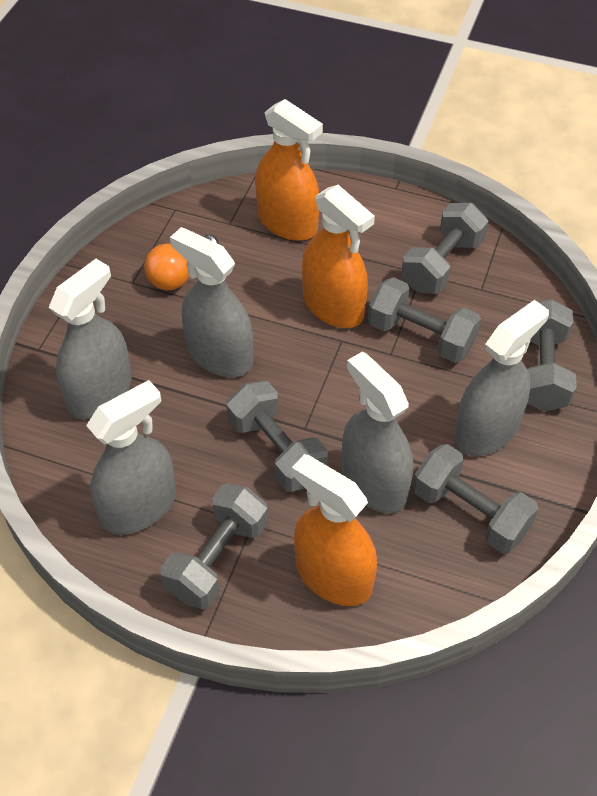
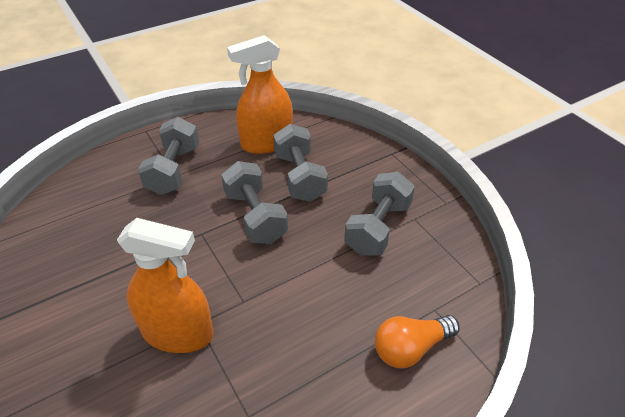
grey dumbbell: [160,483,268,609] [227,381,328,492] [368,277,481,363] [401,203,488,294] [413,444,539,553] [527,299,577,411] = 6 -> [138,117,199,195] [221,161,288,244] [273,124,328,202] [344,172,415,256] = 4
grey spray bottle: [49,259,132,419] [86,380,176,535] [170,227,253,377] [342,351,413,513] [454,300,549,456] = 5 -> none = 0
orange spray bottle: [255,99,323,241] [292,454,377,606] [302,185,375,328] = 3 -> [117,218,214,353] [227,35,293,154] = 2

